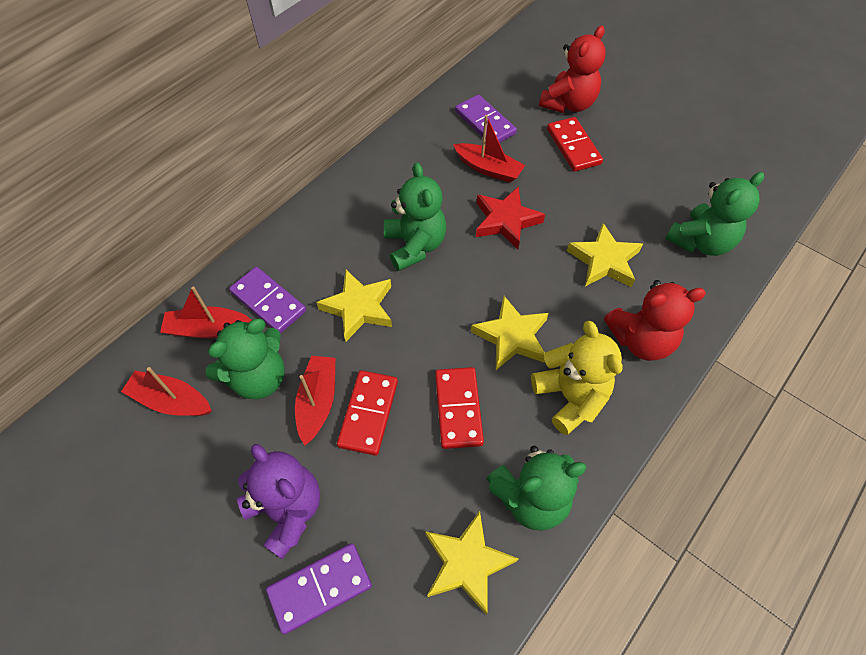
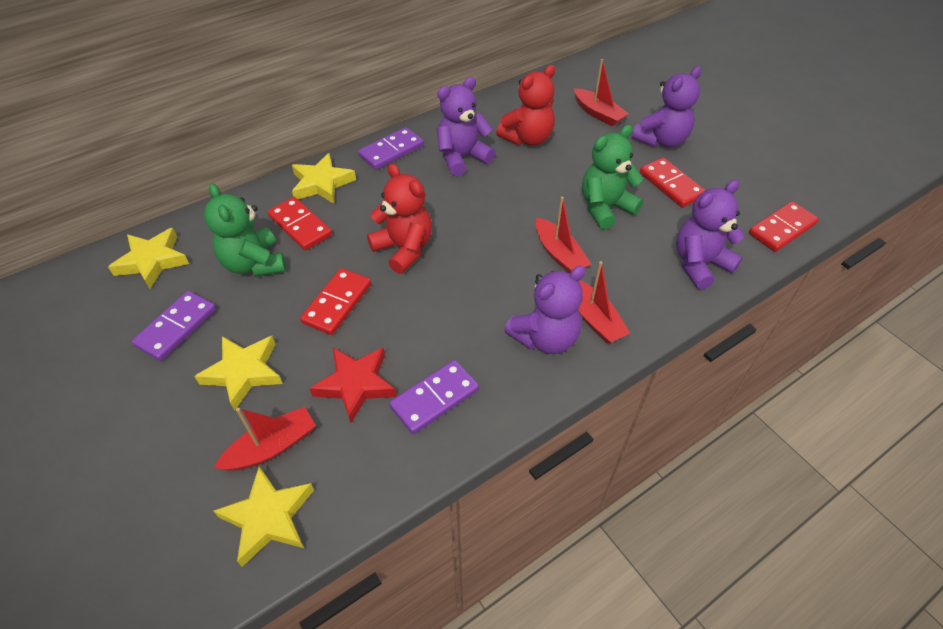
green teddy bear: [205,319,285,399] [384,162,447,271] [486,446,587,531] [665,172,764,256] = 4 -> [204,183,286,277] [582,125,643,230] = 2
purple teddy bear: [237,444,320,559] = 1 -> [437,77,495,176] [504,266,586,354] [632,66,701,148] [676,180,745,290] = 4
red domino: [337,370,398,456] [435,367,484,449] [547,117,603,172] = 3 -> [267,197,332,250] [300,268,371,335] [640,157,705,207] [749,201,819,252] = 4
yellow teddy bear: [531,321,623,435] = 1 -> none = 0

